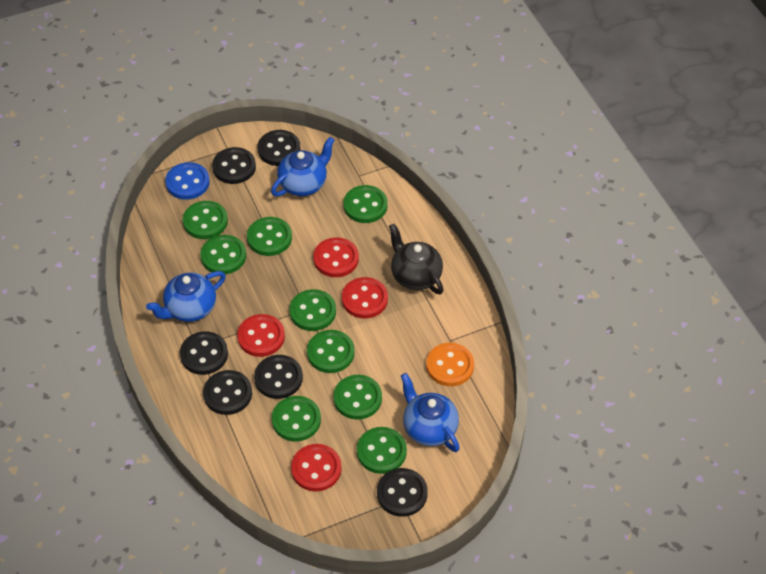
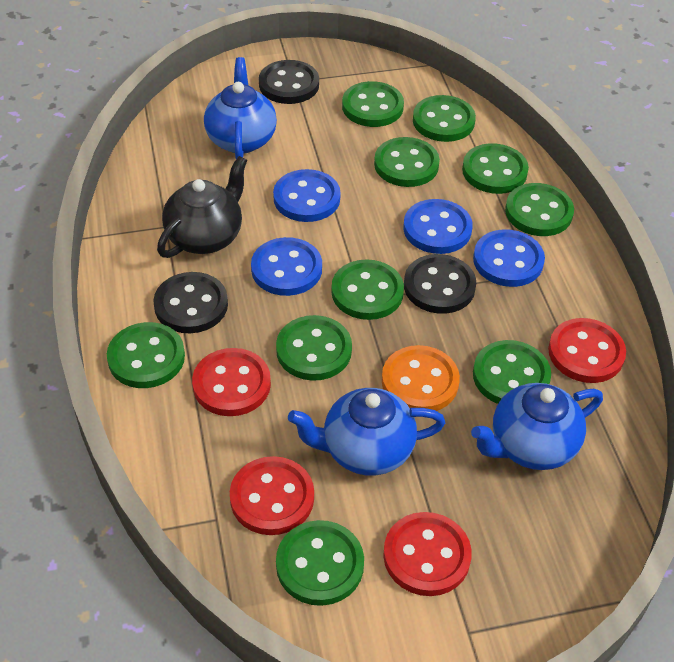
black button: [180,331,228,375] [203,370,252,415] [212,147,256,184] [254,355,303,399] [257,130,301,166] [377,468,428,517] = 6 -> [153,272,228,333] [259,60,319,104] [404,254,476,314] = 3
blue button: [165,162,210,200] = 1 -> [251,237,322,296] [273,169,341,222] [403,199,473,254] [473,229,545,287] = 4
green button: [183,201,228,239] [200,235,246,274] [247,217,292,256] [272,396,321,441] [289,289,336,331] [307,330,355,373] [333,375,382,420] [343,185,388,223] [357,427,407,474] = 9 -> [107,322,185,388] [276,315,352,381] [276,520,364,606] [331,259,404,320] [342,81,404,127] [374,137,440,187] [413,95,476,142] [462,143,529,194] [473,340,551,404] [505,183,574,236] = 10

